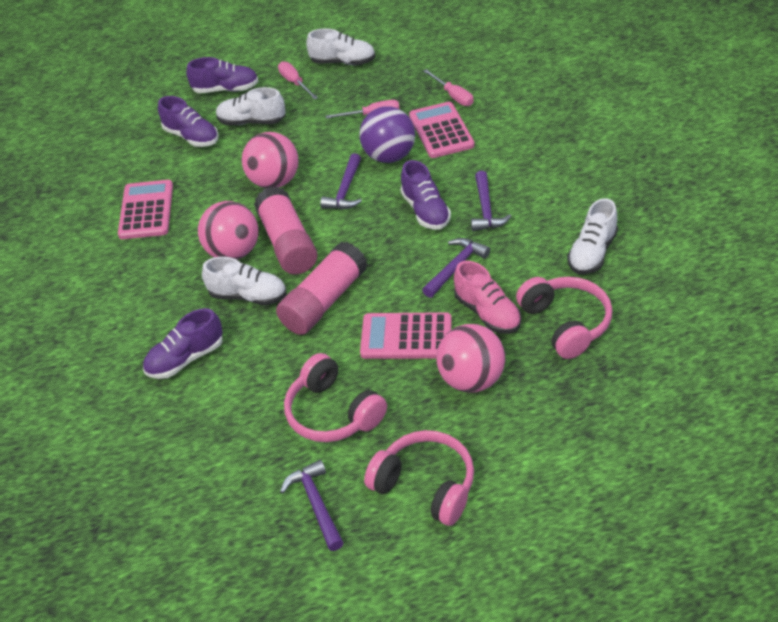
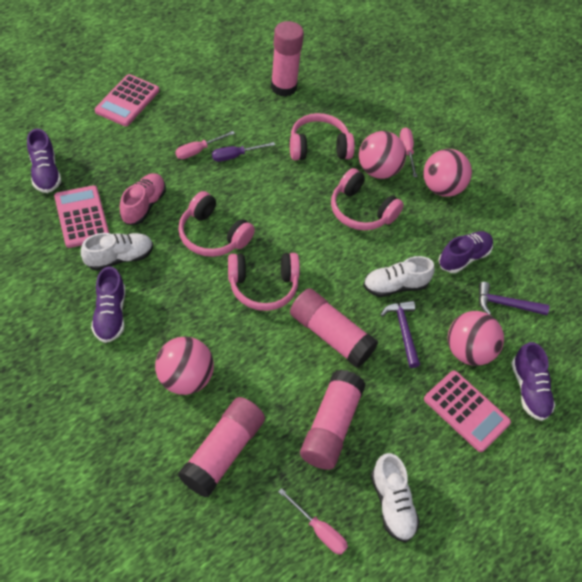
pink ball: [198,201,259,260] [242,132,299,189] [436,324,505,393] = 3 -> [155,337,214,395] [359,131,406,179] [423,149,472,197] [448,311,504,366] = 4
pink glue stick: [254,186,317,275] [276,242,368,335] = 2 -> [178,397,265,497] [271,21,304,97] [290,288,378,368] [300,370,366,470] = 4
pink headphones: [284,353,387,442] [364,430,474,526] [516,277,612,359] = 3 -> [178,191,255,257] [228,253,300,311] [290,113,355,160] [331,168,404,230] = 4
purple ball: [359,106,415,163] = 1 -> none = 0
purple hammer: [280,460,344,551] [320,153,362,210] [422,238,490,298] [471,171,512,231] = 4 -> [381,301,420,368] [479,282,549,315] = 2
purple screwdriver: none = 0 -> [212,142,275,162] = 1
white shoe: [202,257,286,305] [216,87,285,125] [306,28,376,65] [567,198,618,274] = 4 -> [81,233,153,271] [363,256,435,297] [371,453,420,542] = 3

